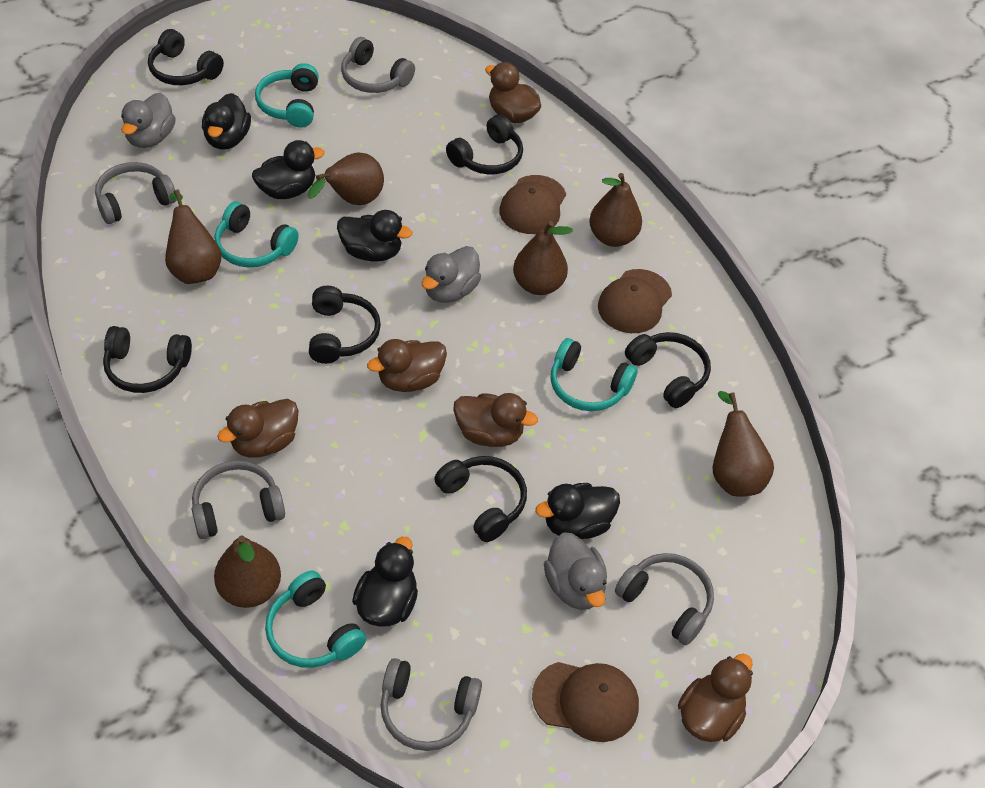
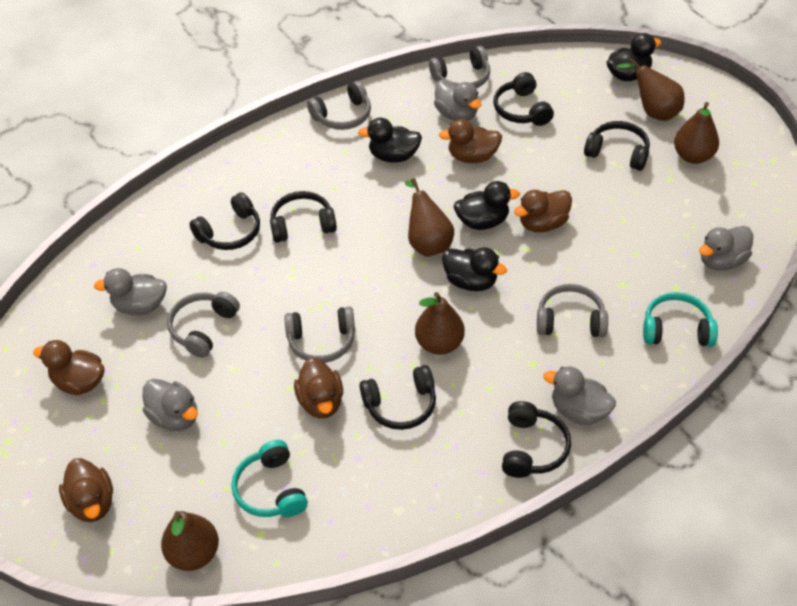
black duck: [202,93,251,150] [252,140,325,199] [337,210,412,262] [352,537,418,627] [535,483,620,539] = 5 -> [358,118,422,163] [442,247,507,291] [454,181,520,230] [607,33,661,81] = 4
brown cap: [499,175,566,234] [532,662,639,742] [598,269,672,333] = 3 -> none = 0
brown pear: [165,190,222,284] [214,536,281,608] [308,152,384,205] [513,221,573,295] [589,173,642,247] [712,391,774,497] = 6 -> [161,511,219,571] [405,178,454,257] [415,292,465,355] [617,58,685,121] [674,102,719,164] = 5
grey duck: [121,93,176,148] [422,246,481,303] [544,532,607,610] = 3 -> [94,268,167,315] [143,379,198,431] [434,80,481,121] [543,366,616,425] [699,226,753,271] = 5
turquoise headphones: [215,202,299,267] [255,63,319,128] [265,570,366,668] [551,338,637,411] = 4 -> [232,440,308,517] [643,292,718,346] = 2

